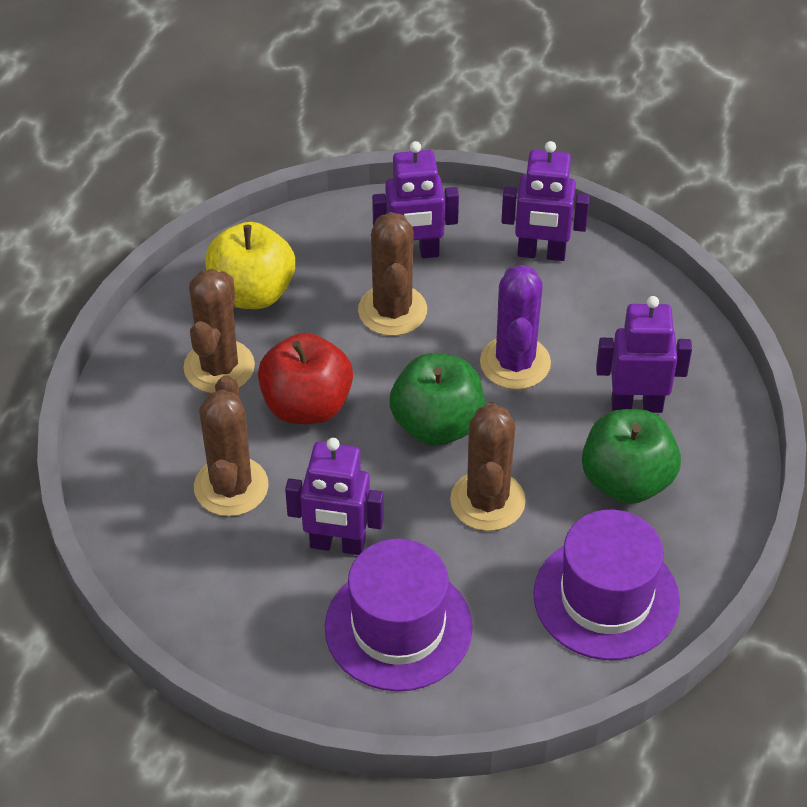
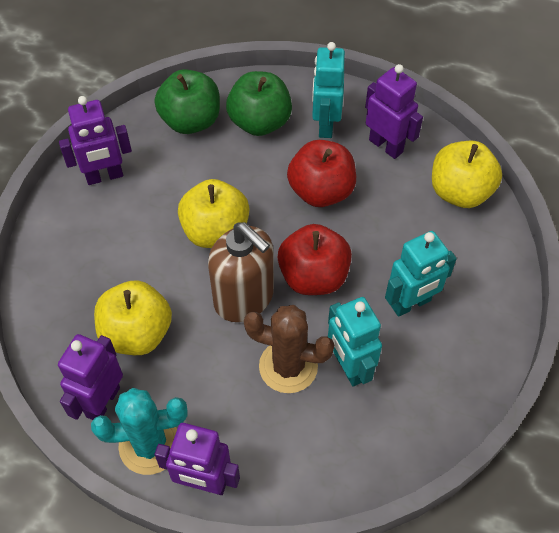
brown cactus: [184,269,255,393] [194,375,269,516] [358,212,427,336] [450,403,526,531] = 4 -> [244,305,334,393] = 1
brown soap dispenser: none = 0 -> [208,222,274,322] = 1
purple cactus: [480,265,551,390] = 1 -> none = 0
purple hat: [325,539,473,691] [533,510,680,660] = 2 -> none = 0
red apple: [258,333,353,424] = 1 -> [278,224,352,295] [287,140,356,207] = 2
turquoise cactus: none = 0 -> [91,388,188,475] = 1
turquoise robot: none = 0 -> [312,42,345,138] [328,297,382,386] [385,231,457,317] = 3
yellow apple: [205,222,295,309] = 1 -> [94,280,172,355] [178,179,249,248] [432,141,502,208] = 3

